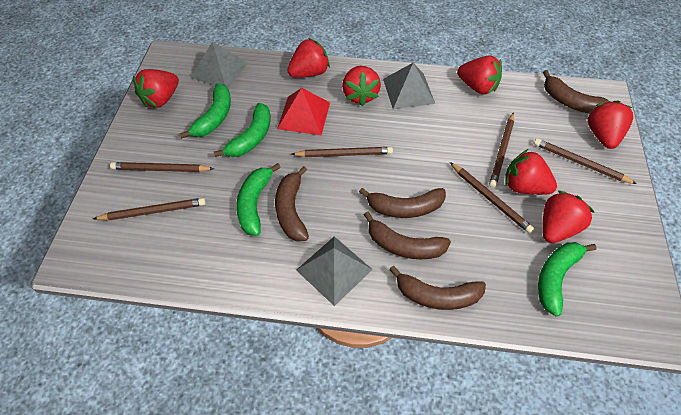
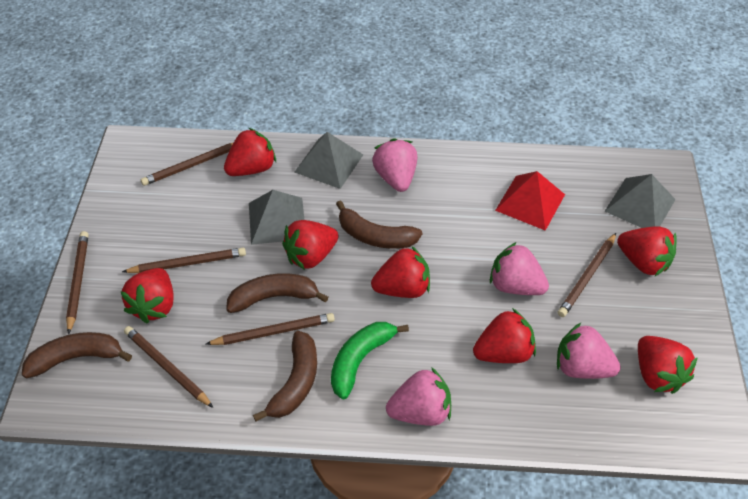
brown banana: [275,166,309,241] [359,188,446,218] [364,212,451,259] [389,266,486,310] [543,70,610,113] = 5 -> [22,332,132,379] [226,273,328,313] [253,331,317,421] [336,200,422,249] = 4
green banana: [179,83,231,138] [214,103,270,157] [236,163,281,236] [538,242,596,317] = 4 -> [331,322,409,399] = 1
pink strawberry: none = 0 -> [372,138,417,192] [386,367,451,426] [490,242,549,295] [557,323,621,379] = 4

